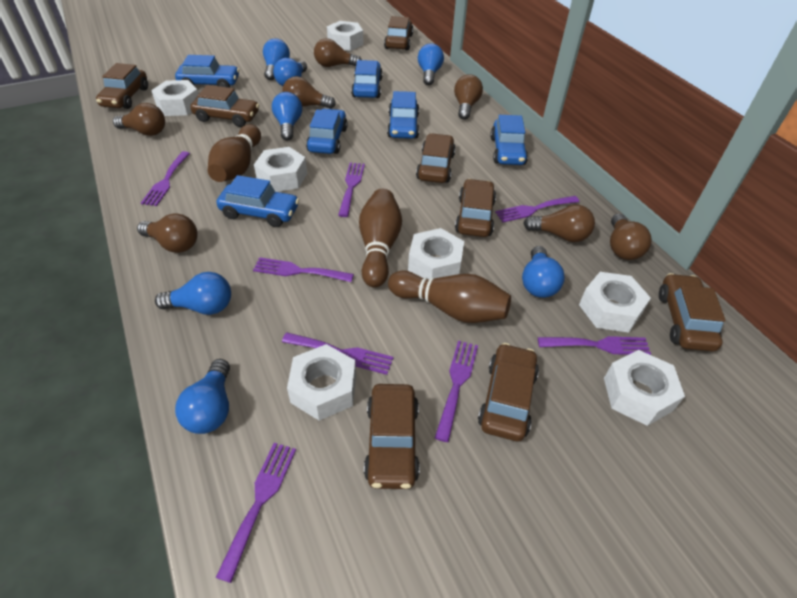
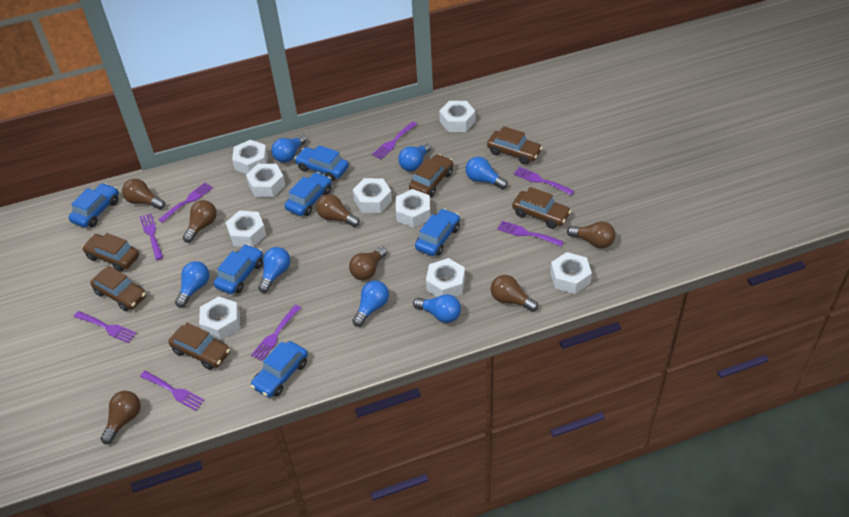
brown bowling pin: [208,124,261,182] [359,189,402,288] [388,270,511,323] = 3 -> none = 0
brown car: [96,63,148,109] [190,85,259,127] [364,384,420,489] [384,16,413,50] [416,133,456,183] [455,179,496,237] [478,343,539,441] [659,273,725,352] = 8 -> [82,233,139,272] [90,266,146,311] [169,323,230,370] [409,154,453,197] [487,126,543,165] [512,187,571,229] = 6
white nut: [151,80,199,116] [254,147,307,192] [287,344,356,421] [327,21,363,51] [408,228,464,279] [579,272,651,333] [604,350,685,426] = 7 -> [199,296,240,340] [225,211,266,247] [232,140,268,174] [246,164,285,197] [353,178,392,213] [396,189,430,228] [426,258,465,297] [439,101,475,132] [550,252,592,294] = 9

